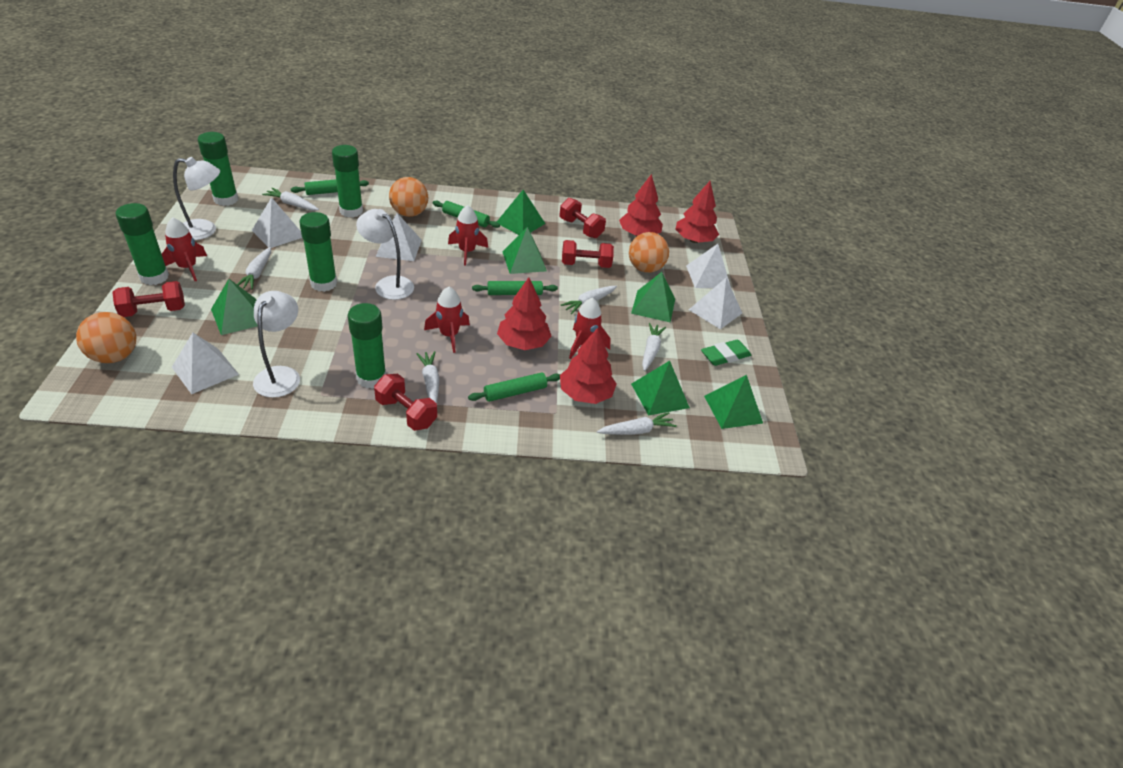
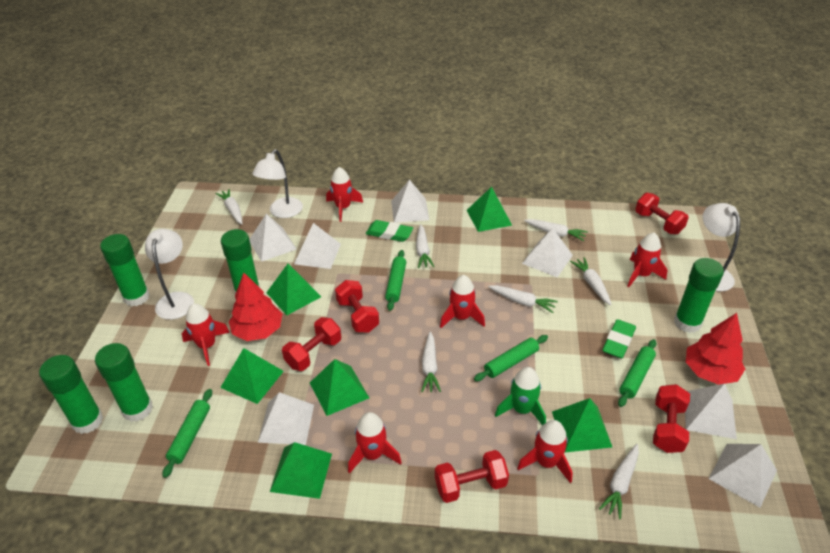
green eraser: [701,340,751,366] = 1 -> [366,220,413,242] [602,319,636,359] = 2
green rocket: none = 0 -> [495,367,546,425] = 1
orange ball: [76,312,136,363] [389,177,428,217] [629,232,669,273] = 3 -> none = 0
red dumbbell: [112,281,185,317] [374,374,437,431] [559,198,606,238] [562,240,614,268] = 4 -> [282,317,341,371] [335,280,379,333] [435,450,509,503] [635,193,689,234] [653,384,690,453] = 5
red rocket: [162,217,207,281] [424,287,470,353] [448,205,488,265] [569,298,610,359] = 4 -> [182,304,230,366] [326,167,363,222] [348,412,402,474] [440,275,485,328] [517,420,573,483] [627,233,667,287] = 6
red tree: [497,277,551,350] [560,328,617,404] [619,174,663,237] [675,181,719,243] = 4 -> [229,273,282,341] [686,313,745,385] = 2
white carrot: [237,247,271,289] [262,188,319,211] [416,351,440,403] [561,286,617,314] [597,412,677,435] [642,323,666,371] = 6 -> [216,189,243,224] [416,224,434,268] [421,332,441,392] [488,285,558,313] [524,219,588,241] [570,257,612,305] [599,444,639,519] = 7
white pyramid: [172,333,239,394] [252,197,302,248] [376,213,422,261] [686,244,731,288] [689,278,742,329] = 5 -> [249,214,296,262] [258,392,314,445] [294,223,341,269] [391,179,429,223] [522,228,573,277] [685,384,737,439] [709,444,777,507] = 7

